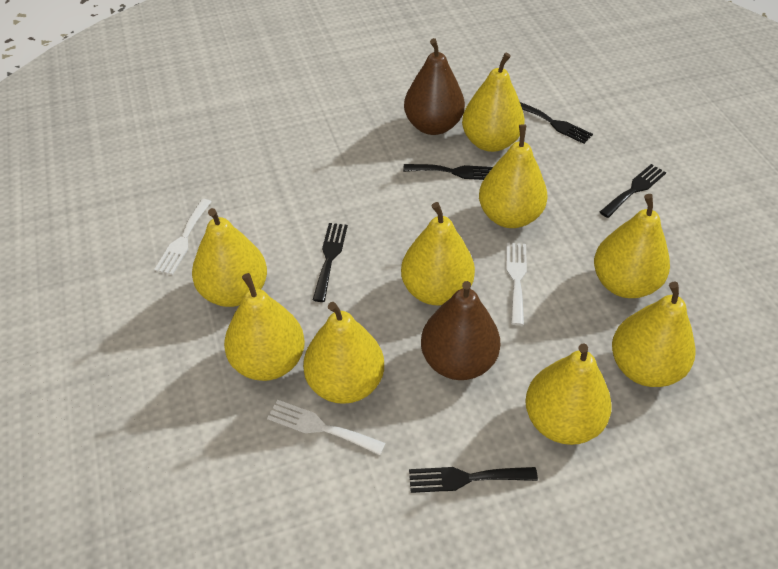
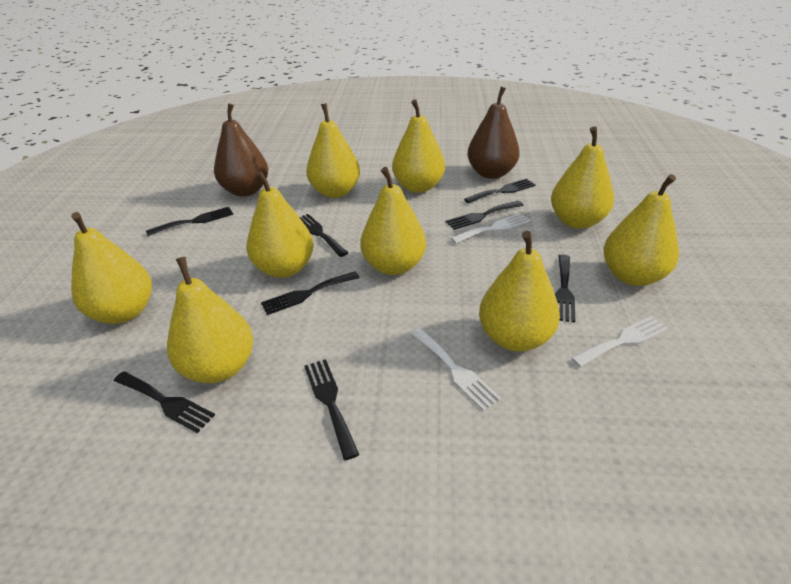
black fork: [313,223,348,302] [403,164,493,180] [409,467,538,493] [520,102,593,144] [600,164,666,218] = 5 -> [114,371,215,433] [146,207,233,236] [261,272,359,315] [300,214,348,257] [304,359,359,460] [446,201,524,230] [464,178,536,203] [555,255,575,323] = 8

